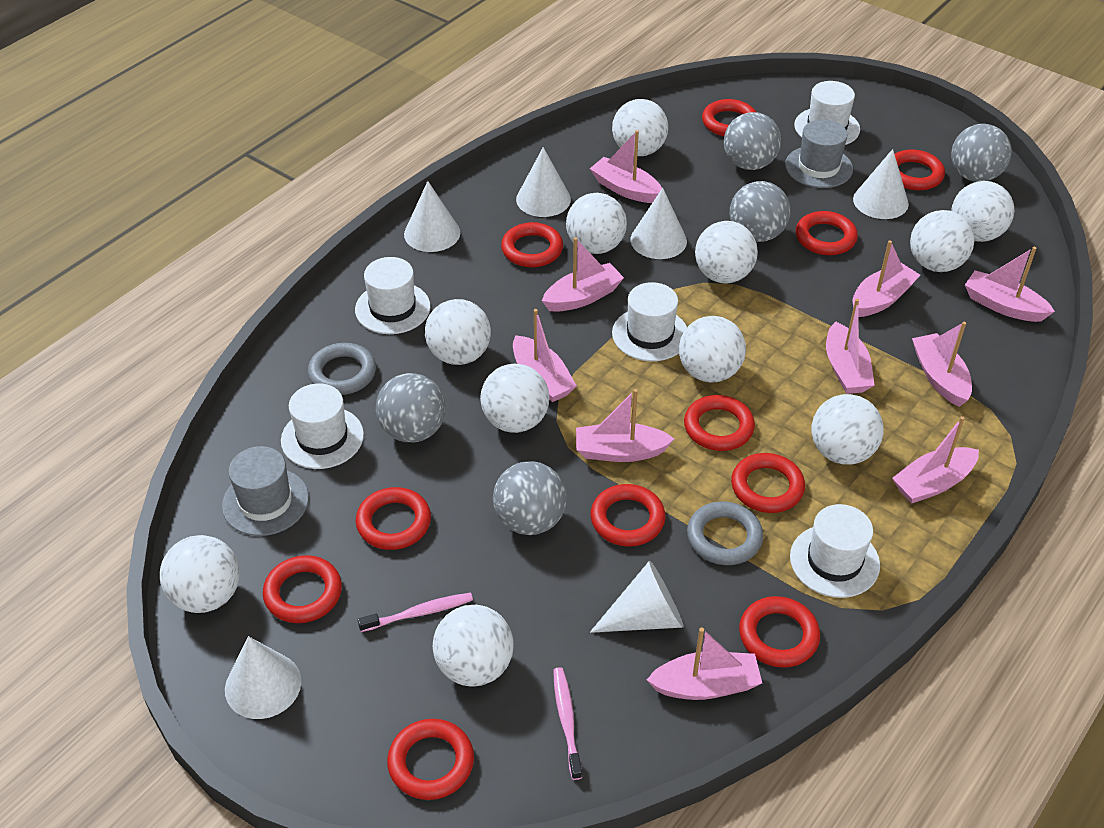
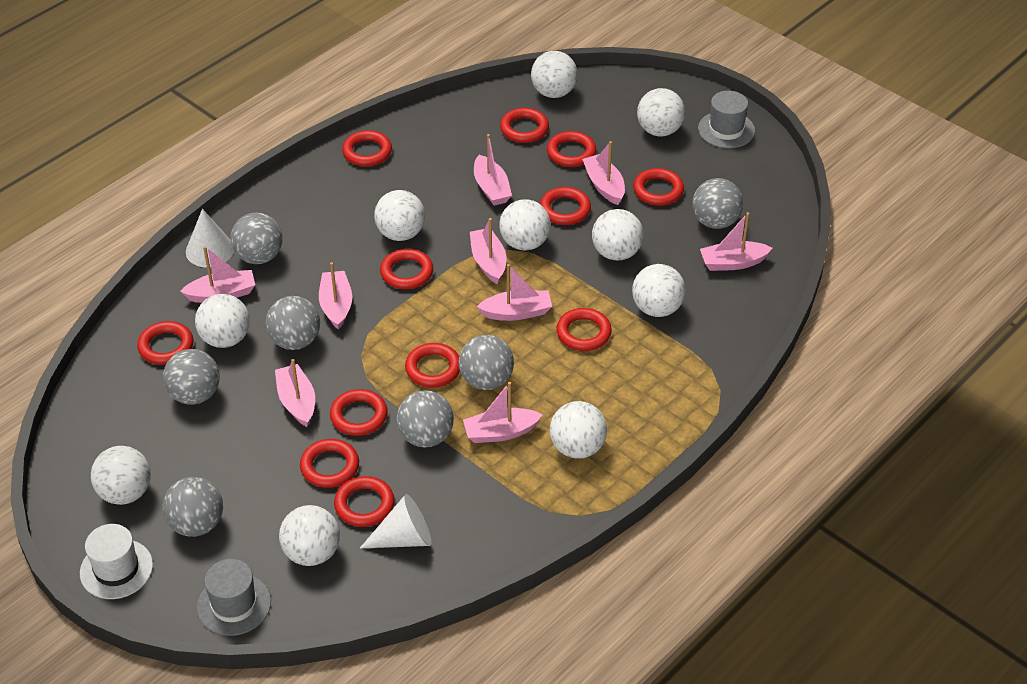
grey ball: [376,373,445,442] [493,461,567,535] [724,112,781,170] [730,181,790,242] [951,124,1012,182] = 5 -> [162,477,223,537] [163,349,220,405] [231,213,283,264] [266,296,320,350] [397,390,454,448] [459,335,514,390] [692,178,743,229] = 7
grey ring: [308,343,376,395] [687,502,763,565] = 2 -> none = 0
pink boat: [513,309,577,402] [542,237,624,312] [576,389,674,462] [590,130,662,203] [647,627,762,700] [826,299,874,394] [853,240,920,317] [892,416,979,503] [912,322,972,407] [965,247,1055,322] = 10 -> [180,246,255,303] [275,359,315,427] [319,262,352,330] [463,382,543,443] [470,218,506,284] [474,134,512,206] [477,264,552,321] [582,141,625,205] [700,212,772,271] = 9
pink toothbrush: [358,593,473,632] [553,667,582,780] = 2 -> none = 0
red ring: [263,555,342,623] [356,487,431,550] [387,719,474,800] [501,222,563,267] [590,484,665,546] [684,395,755,451] [702,99,757,136] [731,453,805,513] [739,596,820,668] [796,211,858,255] [895,150,945,190] = 11 -> [137,321,193,365] [300,439,359,488] [330,389,388,436] [334,476,395,527] [342,130,392,167] [380,249,433,289] [405,343,460,388] [500,108,549,143] [540,187,591,225] [547,131,596,167] [556,308,612,351] [633,168,684,206] = 12
white ball: [160,535,240,613] [425,299,491,365] [433,605,514,686] [480,364,549,433] [566,193,627,254] [612,99,668,156] [679,316,746,383] [695,221,758,283] [812,394,884,465] [910,210,974,272] [951,181,1014,242] = 11 -> [91,446,151,505] [195,294,250,348] [279,505,340,566] [374,190,425,241] [499,199,551,250] [531,51,578,98] [550,401,607,459] [592,209,643,261] [632,264,686,317] [637,88,685,137] = 10
white cone: [225,636,301,719] [404,181,460,252] [516,147,571,217] [590,560,684,633] [630,188,687,259] [853,149,909,219] = 6 -> [186,209,234,267] [360,494,431,548] = 2
white hat: [281,383,364,469] [355,257,430,334] [612,282,687,361] [790,504,880,598] [794,81,860,145] = 5 -> [80,524,153,599] = 1

